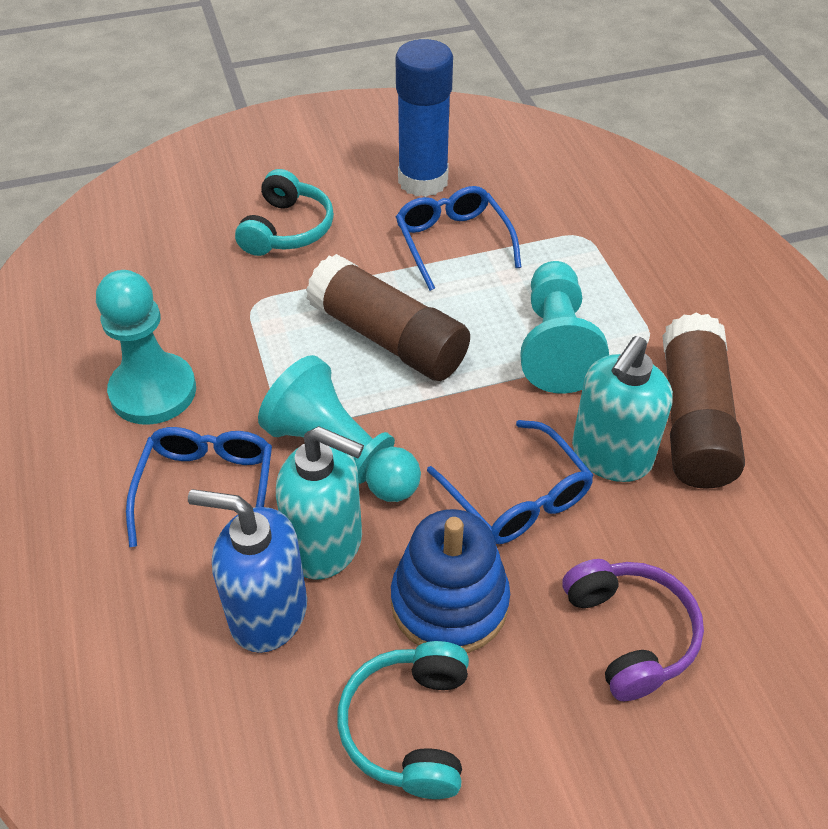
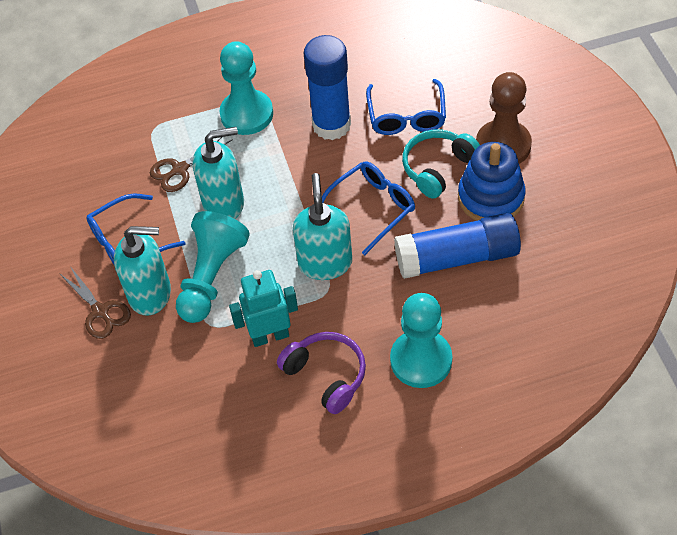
blue glue stick: [396,39,453,197] = 1 -> [304,35,351,140] [394,213,521,279] = 2
blue soap dispenser: [188,489,307,653] = 1 -> none = 0
brown glue stick: [306,254,470,381] [662,313,745,489] = 2 -> none = 0
brown pawn: none = 0 -> [476,72,532,164] = 1
brown scissors: none = 0 -> [59,266,131,339] [150,137,233,192] = 2
turquoise headphones: [235,169,334,256] [337,641,469,799] = 2 -> [402,129,480,199] = 1
turquoise robot: none = 0 -> [229,270,298,347] = 1
turquoise soap dispenser: [276,426,364,580] [572,336,673,482] = 2 -> [114,226,171,316] [193,127,244,219] [293,173,352,280] = 3

